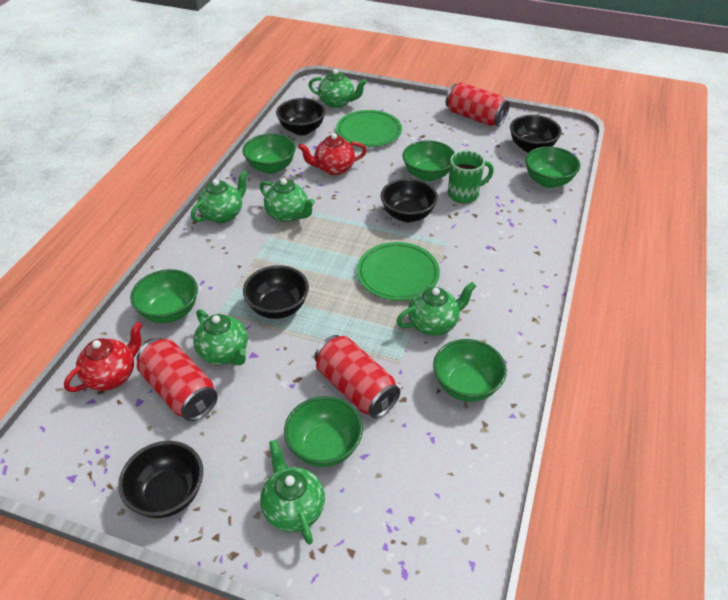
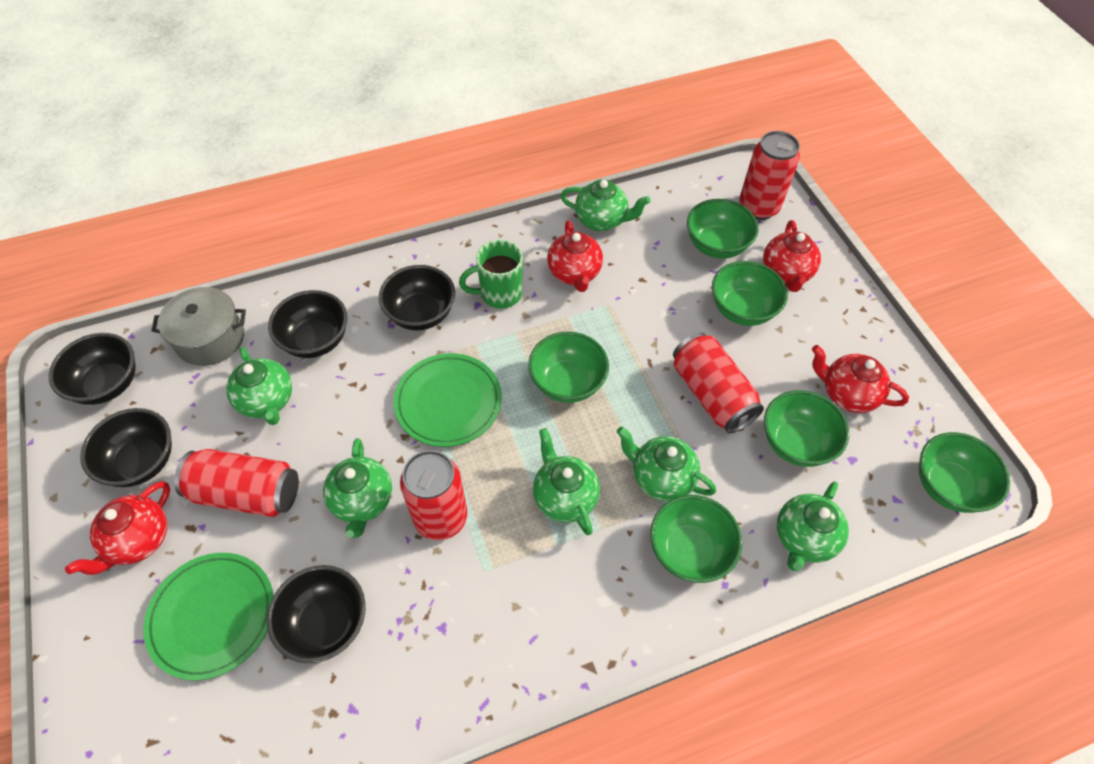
grey pot: none = 0 -> [151,287,246,366] = 1
red can: [137,338,218,421] [315,335,400,418] [446,82,509,126] = 3 -> [174,449,299,517] [400,450,468,540] [673,332,764,433] [739,131,800,220] = 4
red teapot: [64,322,142,392] [298,133,367,175] = 2 -> [65,481,170,575] [547,220,603,292] [763,220,821,292] [812,345,909,413] = 4

